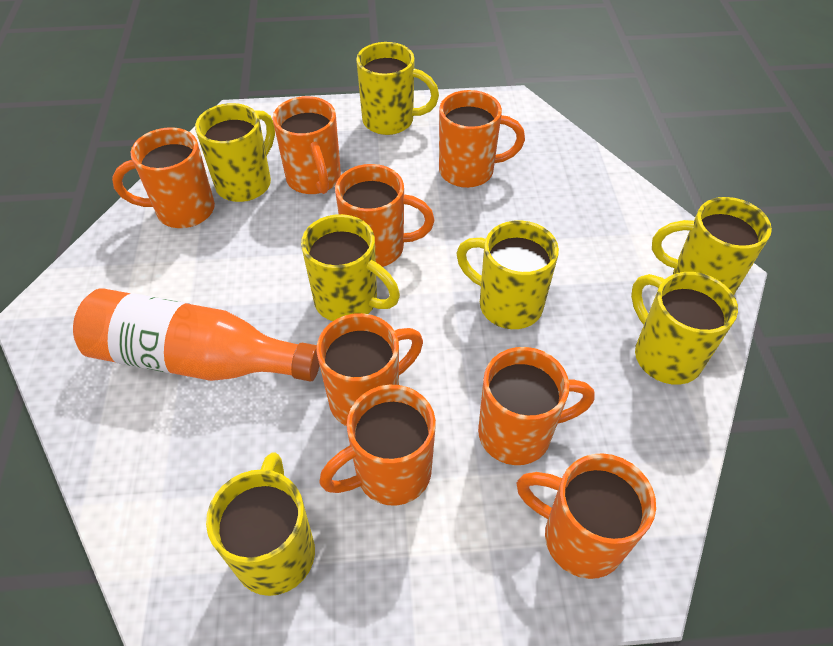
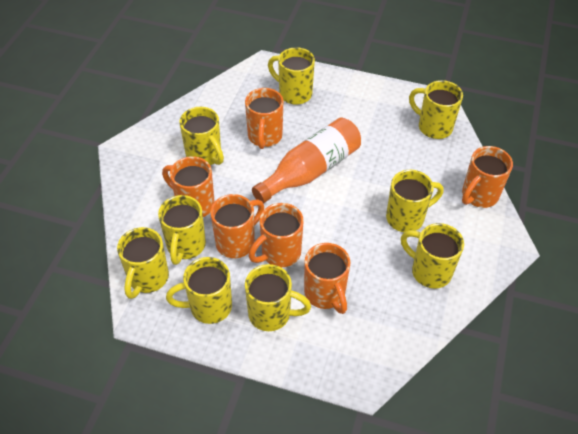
orange mug: [112,127,215,228] [272,96,341,194] [316,313,423,426] [319,385,436,506] [335,164,434,267] [439,90,525,188] [478,347,595,465] [516,453,656,579] = 8 -> [162,156,215,217] [210,194,264,258] [245,88,283,149] [249,203,304,267] [304,243,350,314] [462,146,513,208] = 6
yellow mug: [195,103,275,202] [206,452,315,596] [301,214,400,321] [356,42,439,135] [456,220,559,329] [631,272,738,385] [652,197,772,295] = 7 -> [117,227,169,299] [158,195,206,265] [166,257,232,324] [180,107,224,165] [245,264,311,331] [268,47,315,105] [386,170,443,232] [401,223,464,289] [409,80,463,139] = 9

